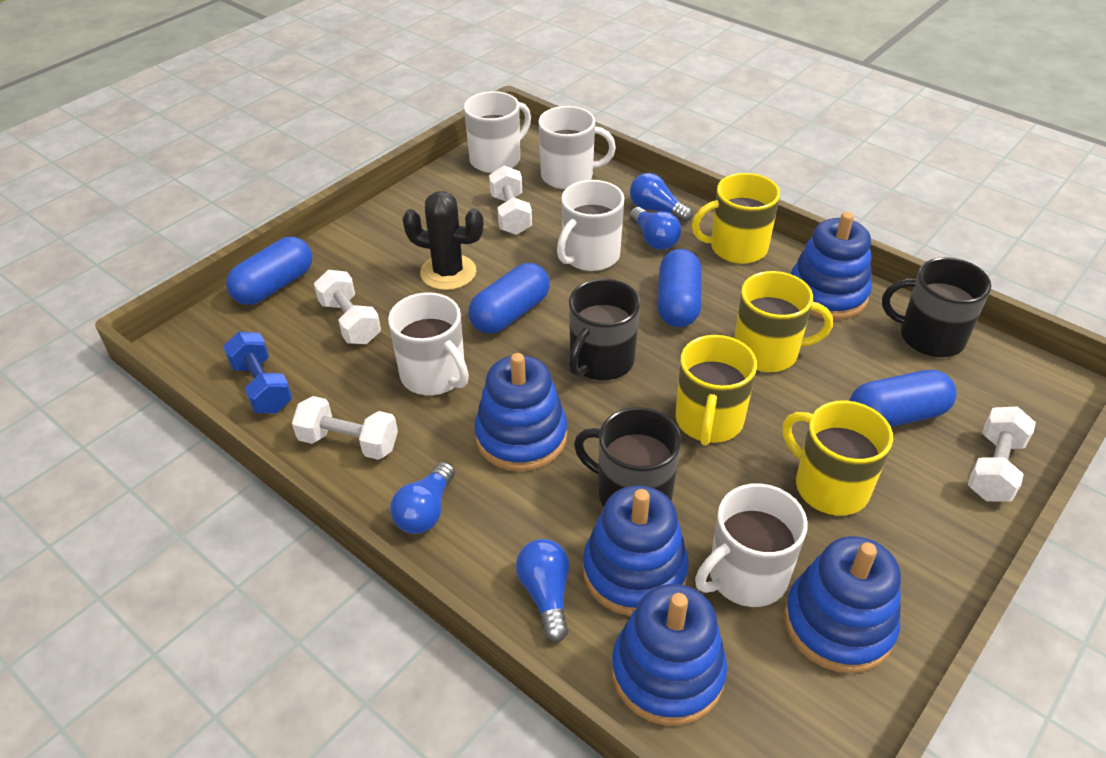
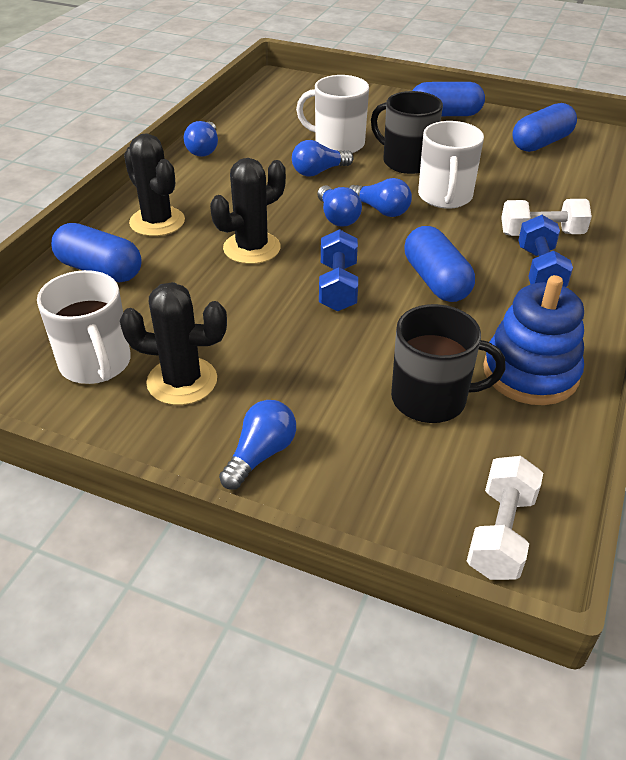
black cactus: [402,191,484,290] = 1 -> [120,282,227,405] [124,133,185,236] [210,158,286,264] = 3
black mug: [569,279,640,380] [574,407,681,507] [882,257,991,357] = 3 -> [371,91,443,174] [391,304,506,423] = 2
blue dumbbell: [223,332,292,413] = 1 -> [319,229,358,311] [518,215,573,287] = 2
blue light bulb: [390,462,455,534] [516,539,569,642] [630,173,693,222] [630,207,681,250] = 4 -> [184,121,218,157] [219,400,296,490] [292,140,354,177] [317,186,362,227] [349,178,412,217] = 5
blue stacking toy: [474,353,567,471] [583,485,689,616] [611,584,727,726] [784,536,901,673] [791,212,872,320] = 5 -> [483,275,584,405] = 1
white dumbbell: [292,396,398,460] [314,270,381,344] [489,166,532,235] [968,406,1036,502] = 4 -> [467,456,543,580] [501,199,592,236] = 2
white mug: [388,292,469,395] [464,91,531,173] [539,106,616,189] [557,180,624,271] [695,483,808,607] = 5 -> [37,270,131,384] [296,75,369,153] [418,121,484,209] = 3
yellow mug: [675,335,757,446] [692,173,780,264] [735,271,833,372] [783,401,893,516] = 4 -> none = 0

